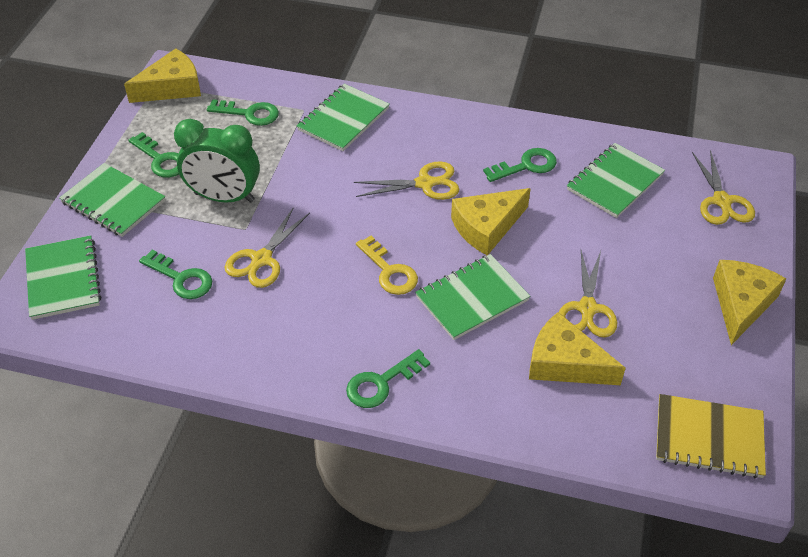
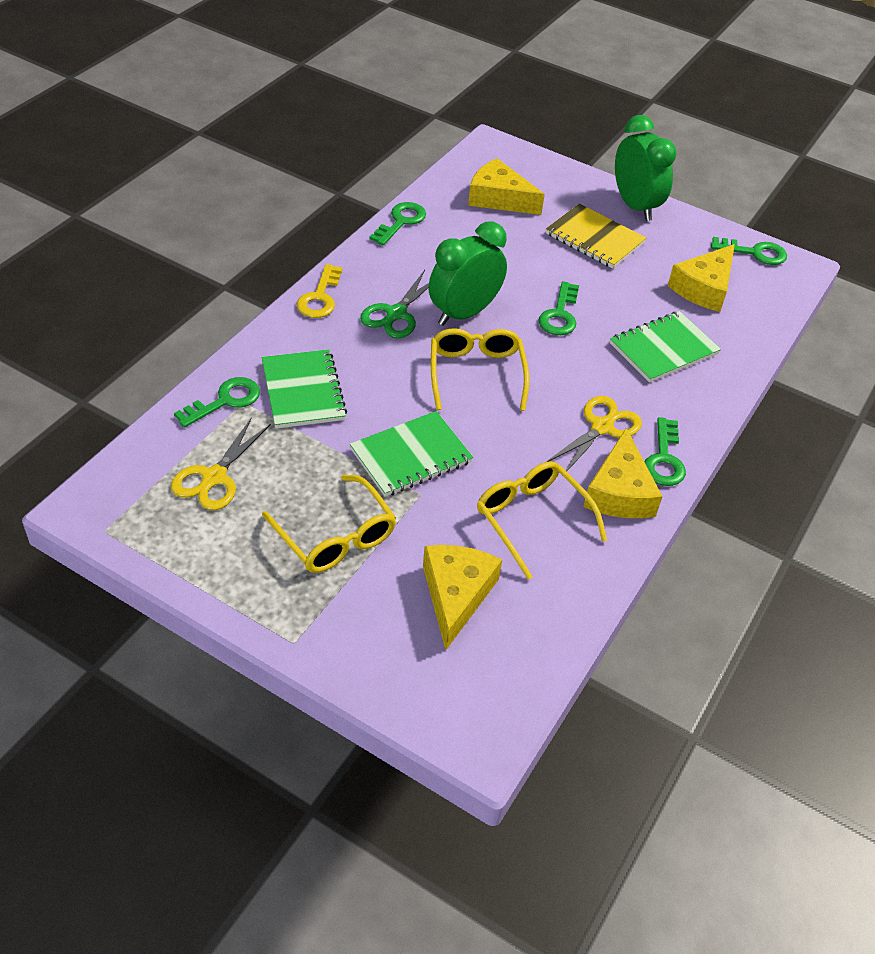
green clock: [174,119,260,203] = 1 -> [429,221,507,326] [615,115,677,221] = 2
green notebook: [25,235,101,320] [59,163,165,237] [297,84,390,151] [415,254,530,340] [567,143,665,218] = 5 -> [262,349,347,429] [350,411,473,497] [610,311,721,383] = 3
green scissors: none = 0 -> [360,270,429,338] = 1
yellow glasses: none = 0 -> [262,475,396,573] [431,328,529,411] [477,461,607,580] = 3
yellow scissors: [225,207,310,288] [354,161,459,200] [559,250,617,338] [692,150,755,225] = 4 -> [171,417,271,510] [546,396,642,471] = 2

